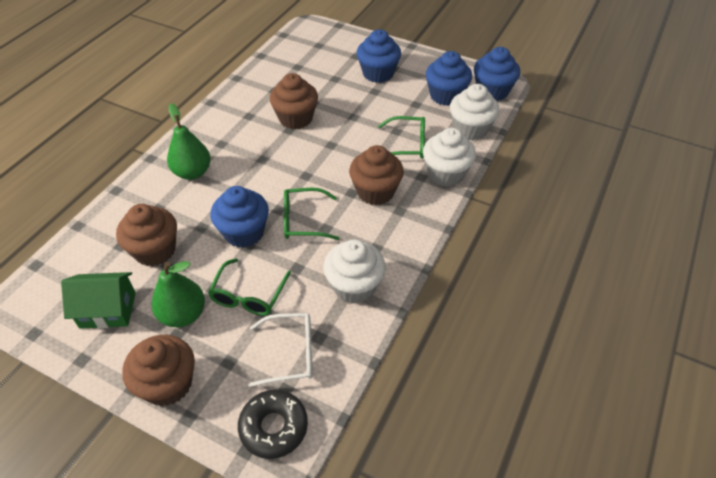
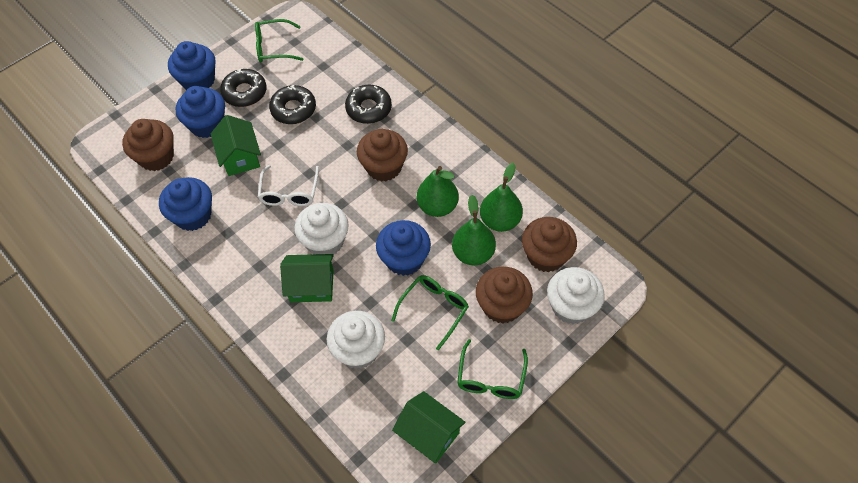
black donut: [238,390,308,459] = 1 -> [220,69,267,107] [269,85,316,124] [345,85,392,124] = 3
green house: [61,272,136,329] = 1 -> [211,115,261,176] [280,254,334,302] [392,391,466,464] = 3
green pear: [152,261,205,327] [167,103,211,180] = 2 -> [417,166,459,217] [452,195,496,265] [480,163,523,232] = 3

